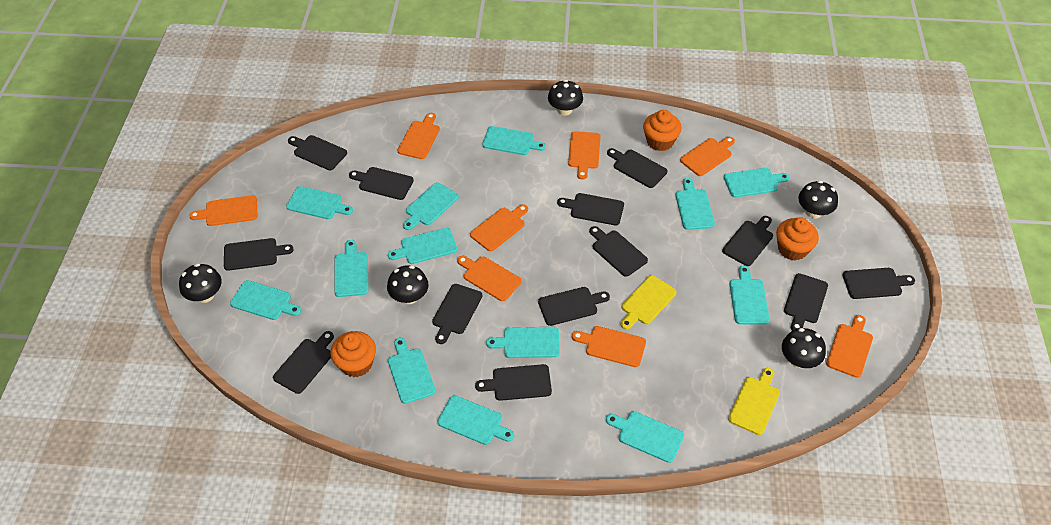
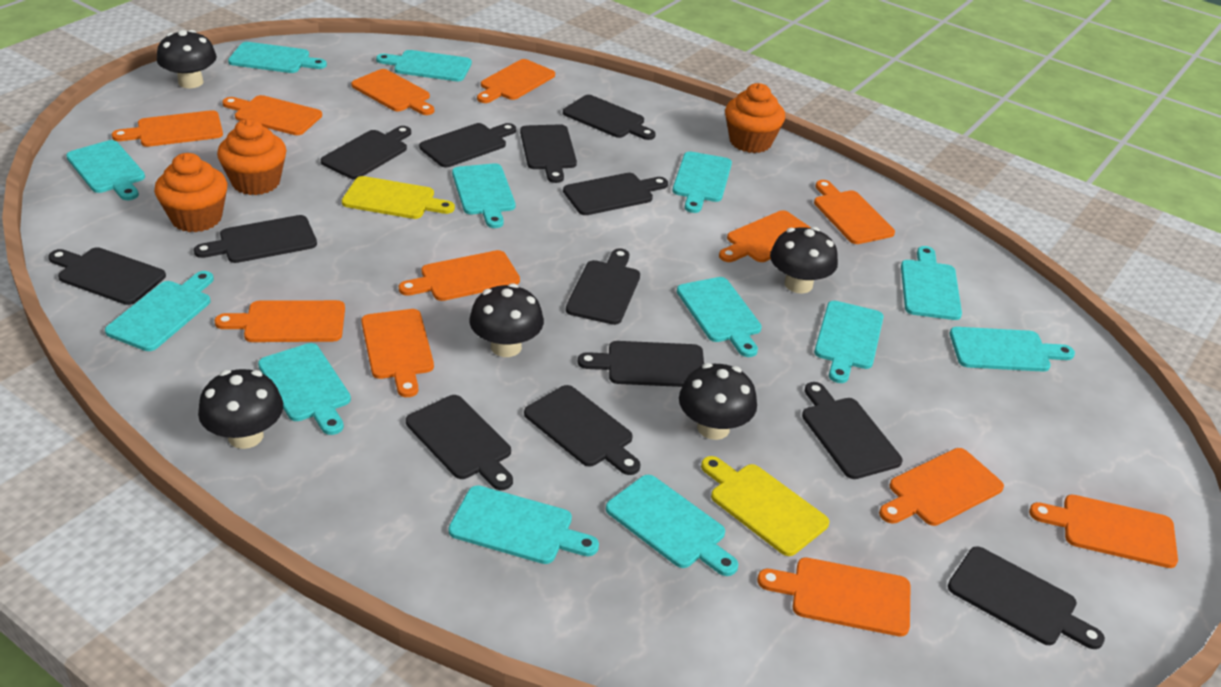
orange cutting board: [189,195,257,226] [397,113,440,159] [457,256,522,301] [470,204,528,251] [568,131,601,180] [572,326,646,367] [680,137,735,176] [826,315,873,378] = 8 -> [112,110,223,147] [215,300,345,342] [222,95,322,135] [351,69,434,115] [361,309,434,397] [399,250,520,301] [477,59,555,103] [719,210,811,262] [757,558,911,637] [814,180,895,244] [879,448,1004,526] [1029,495,1178,568] = 12

